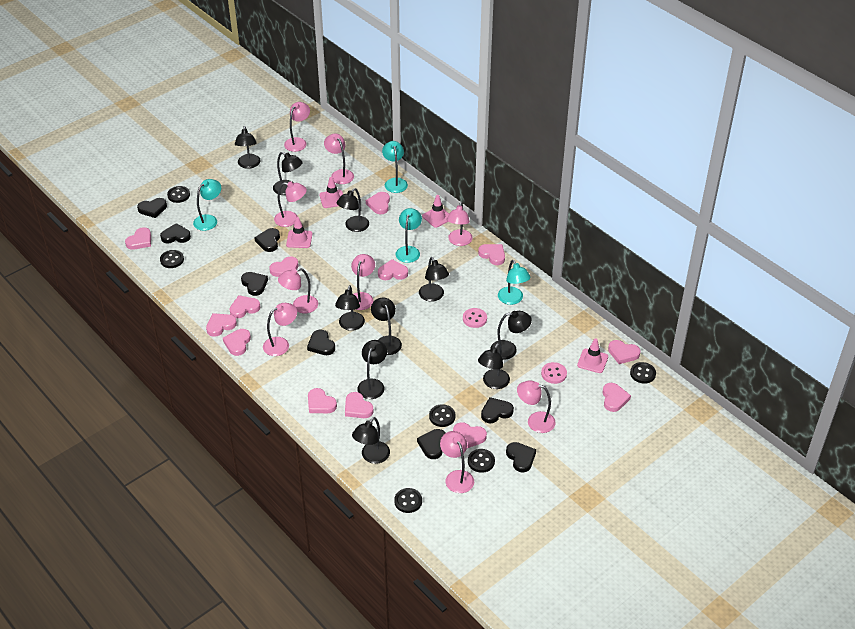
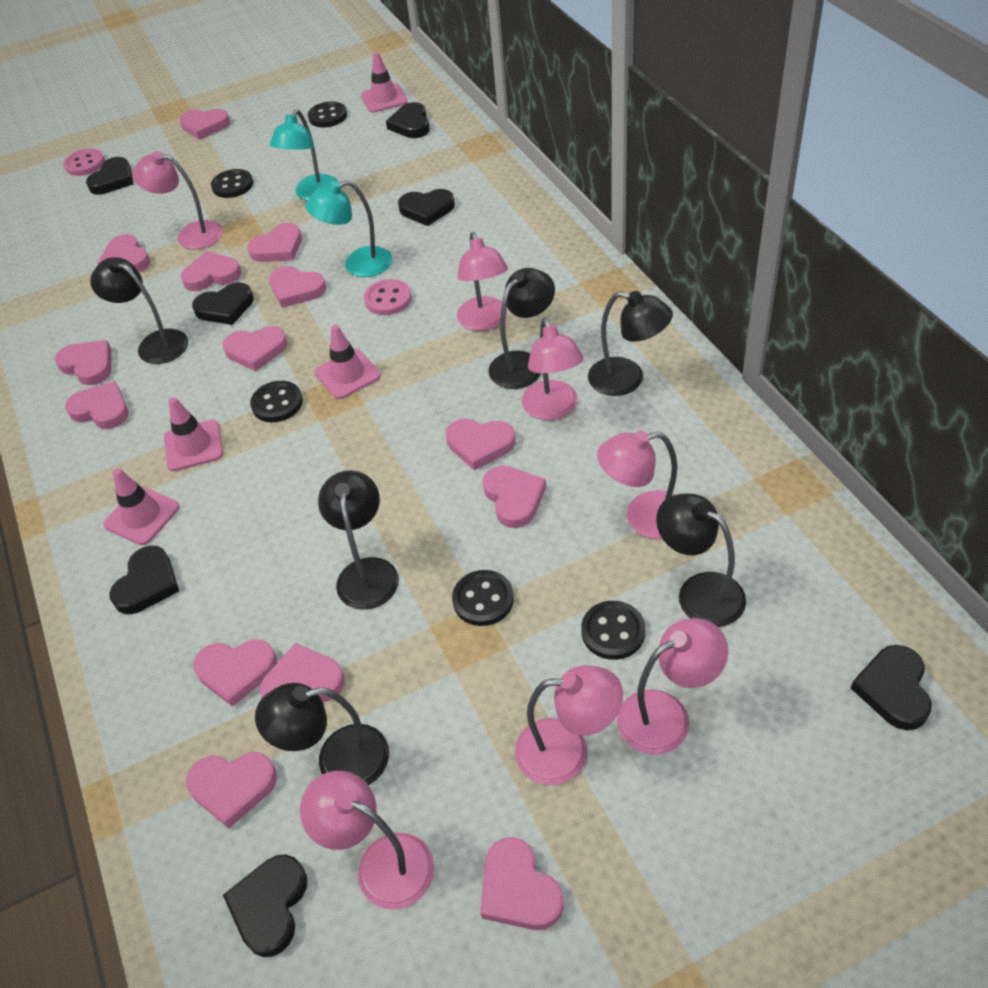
black button: [160,250,184,268] [167,186,190,203] [394,488,422,513] [429,404,456,427] [468,449,495,473] [630,362,656,384] = 6 -> [211,169,253,198] [250,381,303,422] [308,101,347,127] [452,570,514,626] [581,601,645,660] = 5
black heart: [137,198,167,218] [160,223,191,243] [241,272,268,296] [254,228,280,252] [307,330,335,355] [417,429,445,459] [481,397,514,423] [506,442,536,473] = 8 -> [86,157,133,195] [109,546,179,614] [192,282,254,325] [223,855,307,957] [386,102,430,138] [398,189,455,226] [851,645,932,730] = 7
black lamp: [235,126,261,169] [273,152,303,195] [335,285,365,331] [337,188,369,232] [352,417,390,464] [357,340,387,399] [371,298,402,355] [419,257,449,302] [478,343,510,389] [490,311,532,360] = 10 -> [90,257,188,364] [255,683,389,785] [318,470,399,610] [488,268,555,389] [588,291,673,396] [656,494,746,627] = 6
pink heart: [125,227,151,250] [206,313,237,337] [223,329,251,356] [229,295,260,318] [269,257,299,277] [308,388,337,413] [345,392,374,418] [366,192,390,214] [378,259,408,280] [453,422,487,448] [478,244,505,265] [602,383,631,412] [608,340,641,364] = 13 -> [55,340,111,385] [65,381,128,429] [98,234,150,272] [179,109,230,140] [180,251,241,291] [186,752,277,829] [193,639,277,707] [222,326,288,371] [248,223,302,262] [260,643,345,702] [269,266,326,308] [446,419,515,470] [480,837,564,930] [483,466,546,528] = 14
pink lamp: [263,303,297,356] [274,181,307,227] [278,268,318,313] [284,102,310,152] [324,133,354,184] [351,254,375,310] [440,431,474,493] [447,202,473,246] [517,380,556,433] = 9 -> [132,151,223,249] [300,771,434,910] [457,232,508,331] [515,665,623,785] [522,318,584,420] [597,430,677,539] [617,618,728,755] = 7
turquoise lamp: [193,179,221,231] [382,141,408,193] [396,208,422,263] [498,260,531,305] = 4 -> [270,109,338,200] [305,180,393,277] = 2

